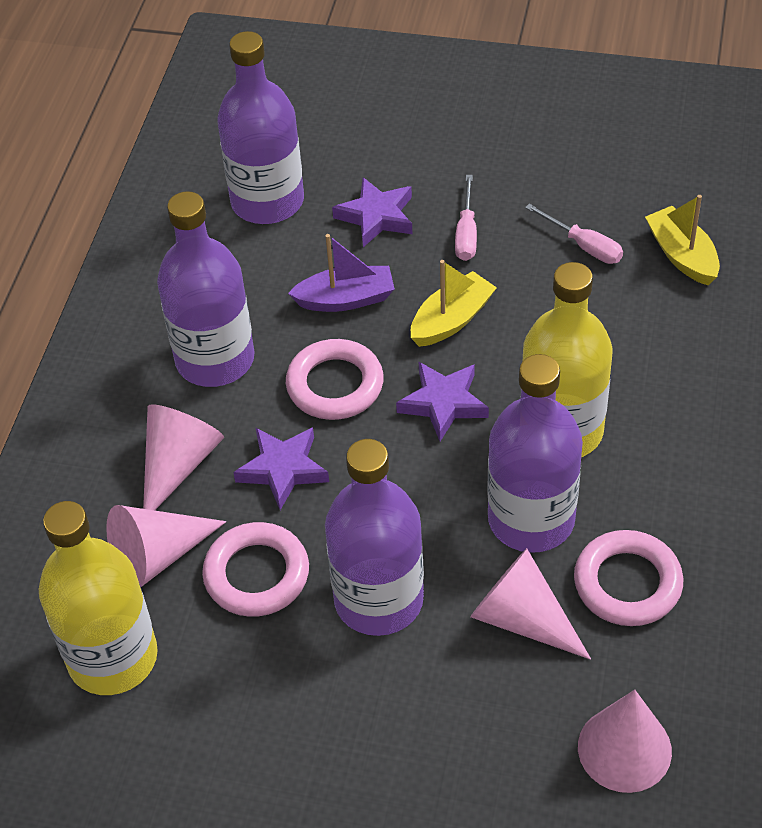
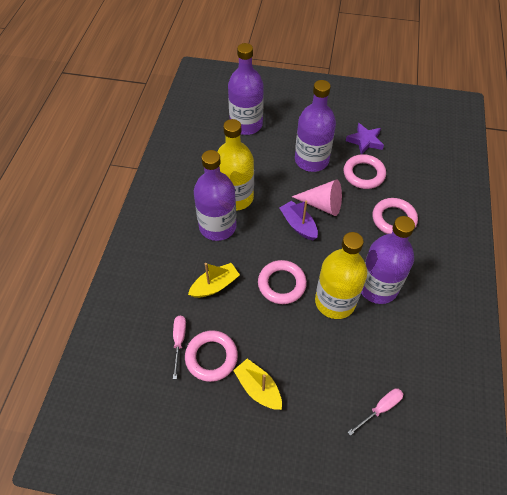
pink cone: [106,505,227,587] [143,404,224,510] [470,548,591,660] [578,690,672,793] = 4 -> [292,179,342,216] = 1
pink ring: [202,522,309,617] [286,339,384,420] [574,530,683,626] = 3 -> [185,330,238,382] [258,260,307,304] [344,154,386,189] [372,198,418,234] = 4
purple star: [233,427,329,510] [332,177,412,247] [396,362,489,441] = 3 -> [346,123,384,154] = 1

